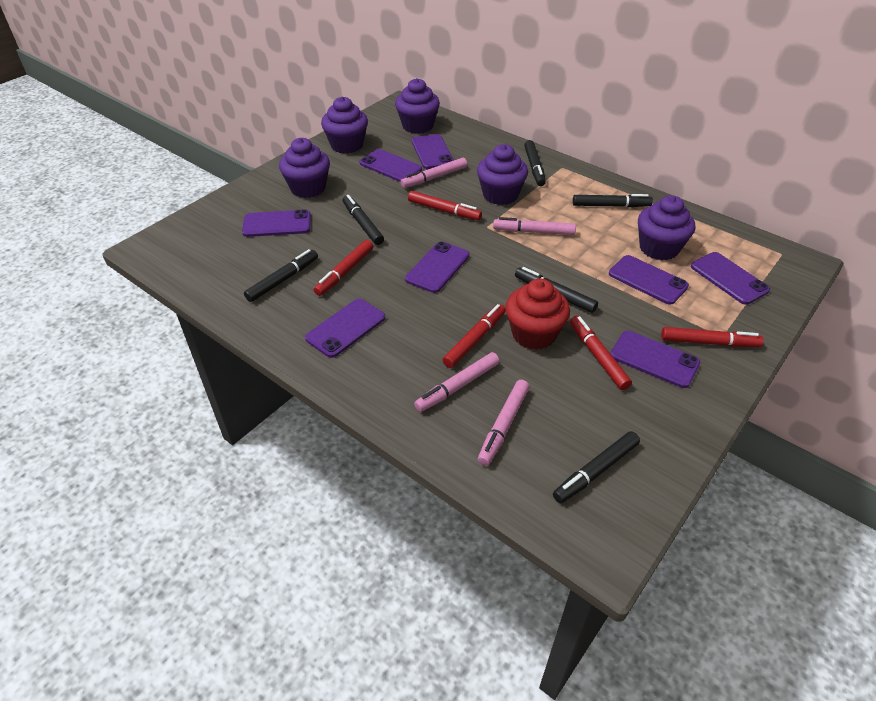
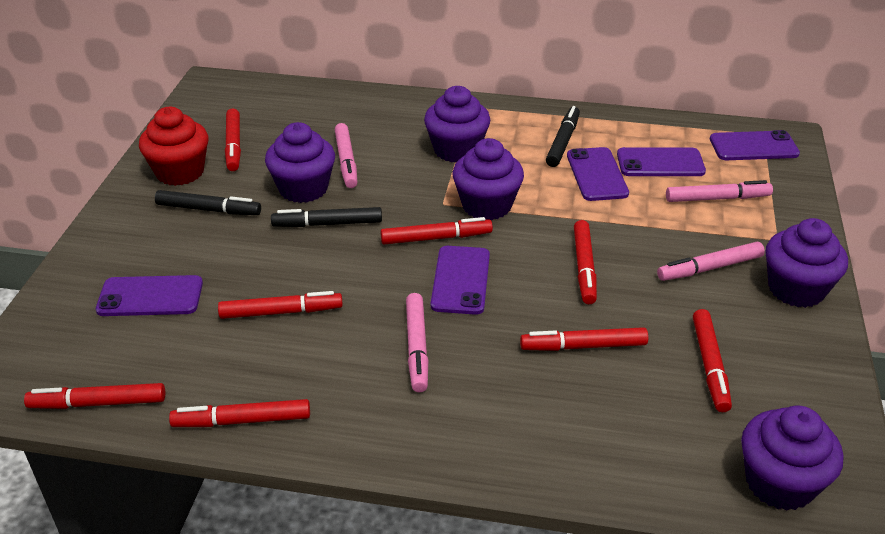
black marker: [244,249,318,302] [343,195,384,245] [515,267,598,313] [524,140,546,186] [553,431,640,503] [573,194,653,207] = 6 -> [155,190,261,215] [271,207,382,227] [546,106,580,167] = 3
purple phone: [242,209,311,237] [305,299,385,358] [359,149,422,182] [405,241,469,293] [412,134,454,169] [609,255,689,305] [611,331,700,388] [691,252,770,305] = 8 -> [96,275,203,316] [431,246,490,315] [567,147,629,201] [617,147,706,176] [710,130,800,160] = 5
red marker: [314,240,373,296] [408,191,482,220] [443,304,506,368] [570,316,632,390] [661,327,764,347] = 5 -> [24,383,165,409] [169,399,310,427] [218,291,343,319] [225,109,241,171] [381,217,493,244] [520,327,648,351] [574,220,597,304] [693,309,732,412] = 8

